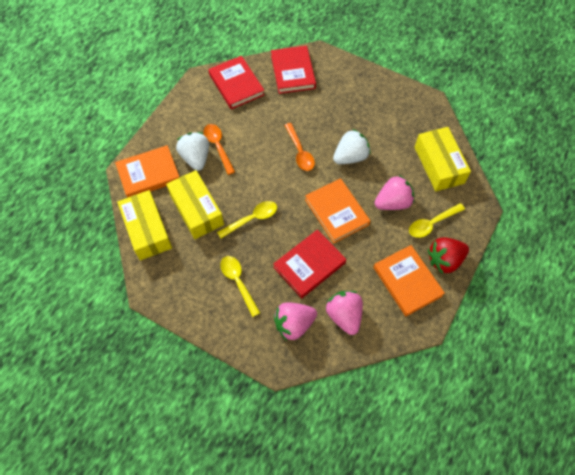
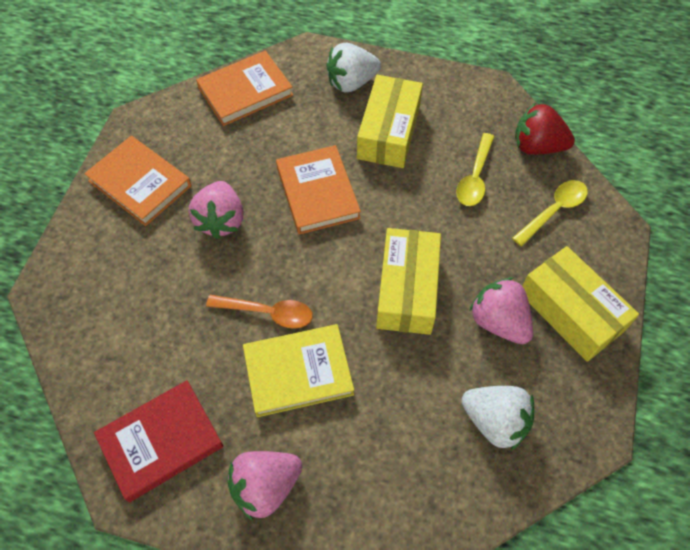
orange spoon: [204,124,235,175] [284,123,315,171] = 2 -> [206,295,313,329] = 1
red book: [208,56,264,109] [271,46,316,94] [273,230,346,298] = 3 -> [94,380,223,502] = 1
yellow book: none = 0 -> [243,324,354,417] = 1
yellow spoon: [217,201,277,238] [220,256,260,317] [409,203,465,238] = 3 -> [456,133,495,206] [512,180,588,246] = 2

